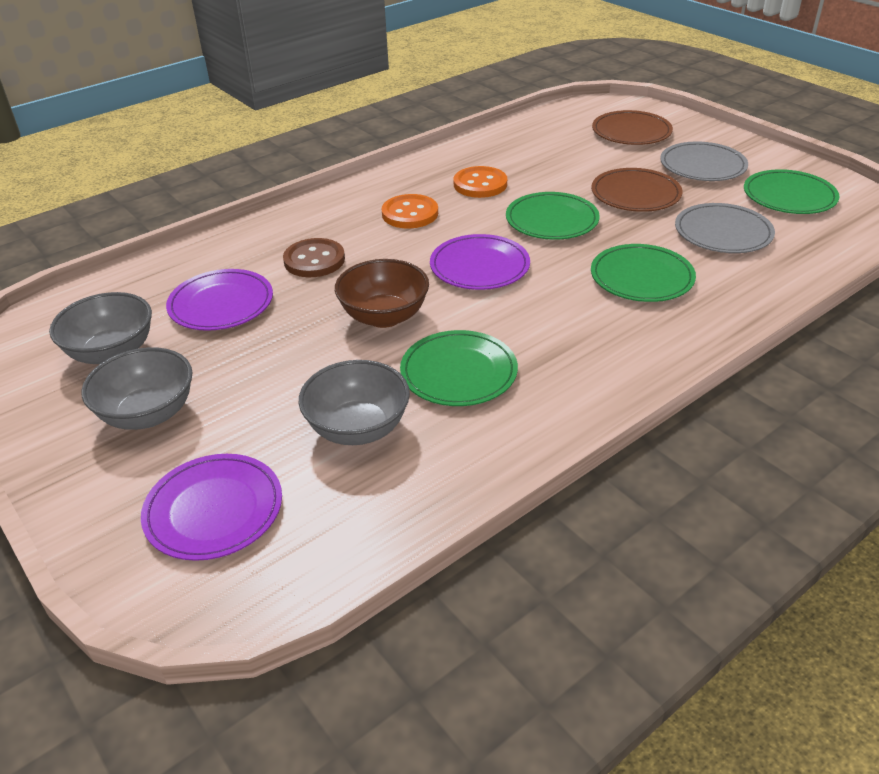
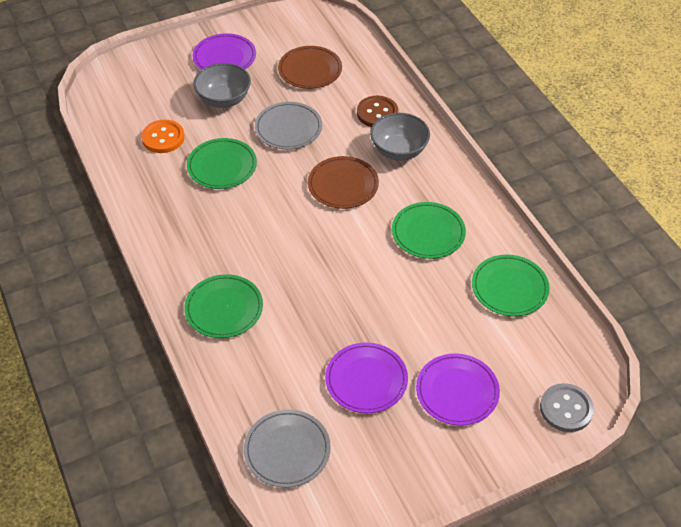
brown bowl: [335,259,429,328] = 1 -> none = 0
grey bowl: [49,292,152,364] [81,347,193,430] [299,360,410,445] = 3 -> [193,63,251,108] [370,113,430,161] = 2
grey button: none = 0 -> [540,383,594,432] = 1
orange button: [381,194,438,229] [454,166,507,198] = 2 -> [141,120,185,153] = 1

